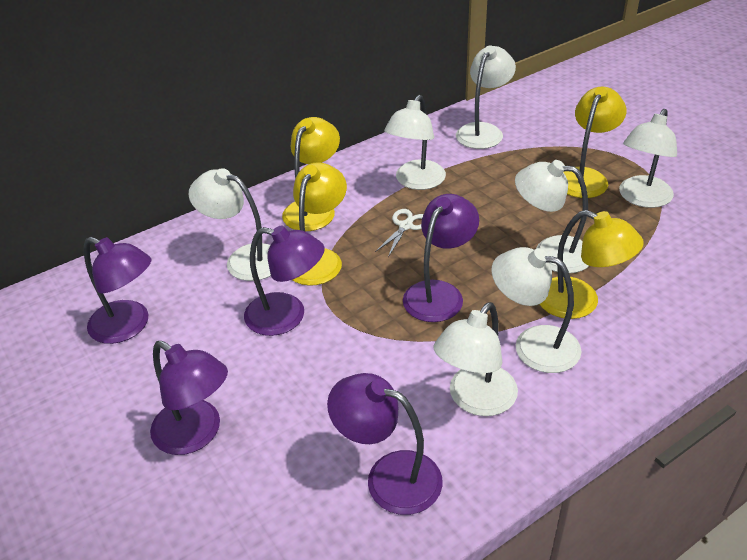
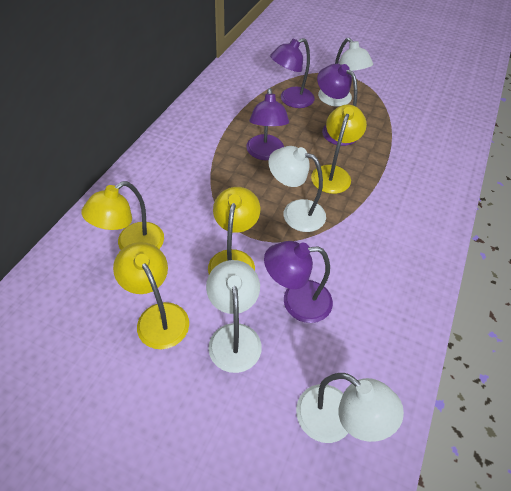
purple lamp: [84,237,151,344] [150,341,228,455] [244,225,325,336] [327,373,443,515] [403,194,479,322] = 5 -> [246,88,289,160] [264,241,333,323] [270,38,314,108] [317,64,357,146] = 4
white lamp: [189,168,271,281] [384,95,446,190] [433,302,518,416] [456,45,516,149] [491,247,581,373] [515,160,589,273] [619,109,677,208] = 7 -> [206,260,262,373] [268,146,326,232] [296,373,404,443] [318,38,373,107] = 4
white scissors: [375,209,423,257] = 1 -> none = 0

